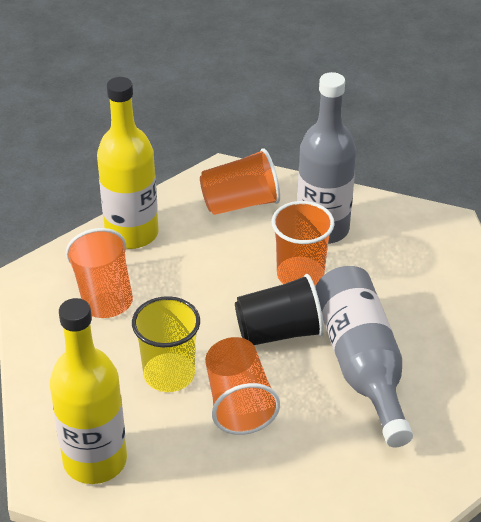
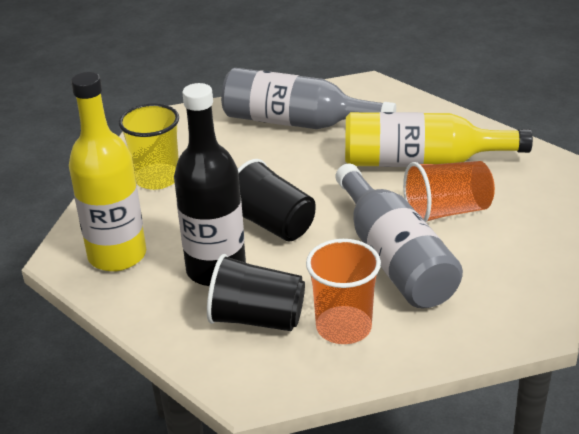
black bottle: none = 0 -> [174,83,246,286] = 1
black cup: [235,274,324,345] = 1 -> [207,254,305,331] [238,159,316,242] = 2
orange cup: [66,228,133,318] [200,148,280,215] [205,337,280,435] [272,201,335,286] = 4 -> [306,239,381,344] [403,161,495,222] = 2

